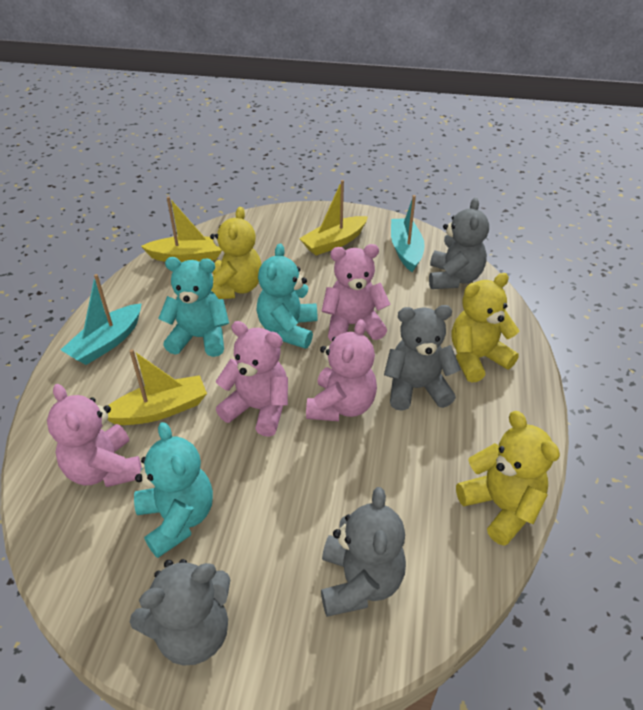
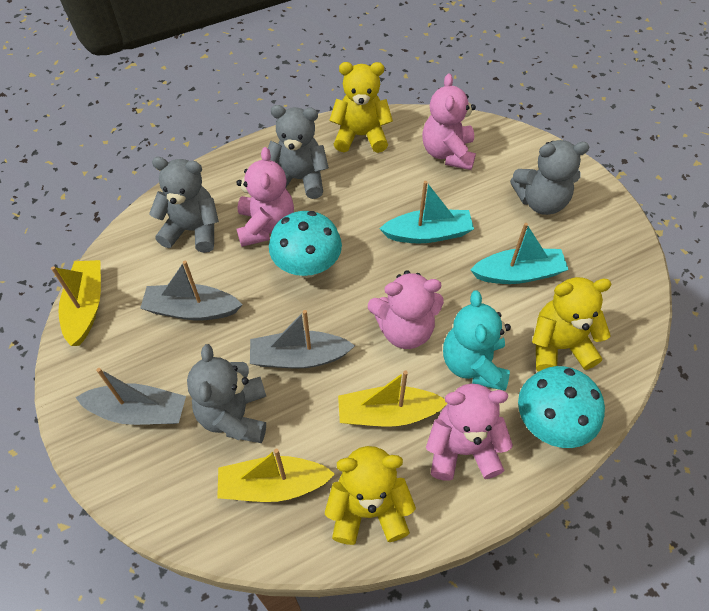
grey boat: none = 0 -> [75,368,186,425] [140,261,243,320] [250,310,355,368] = 3
turquoise mushroom: none = 0 -> [269,211,342,278] [518,366,605,448] = 2
turquoise teddy bear: [134,422,213,558] [158,257,229,357] [257,243,318,349] = 3 -> [443,290,511,391] = 1

